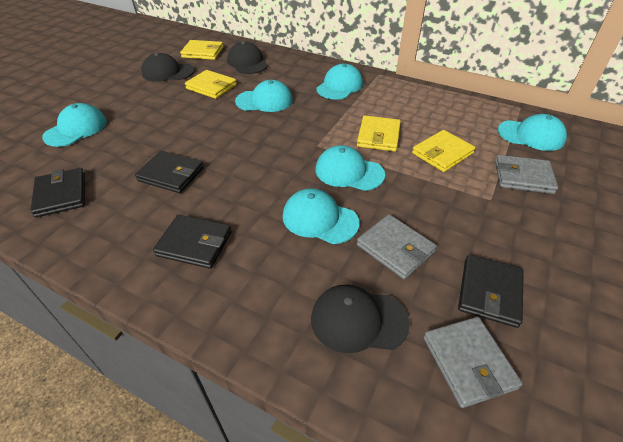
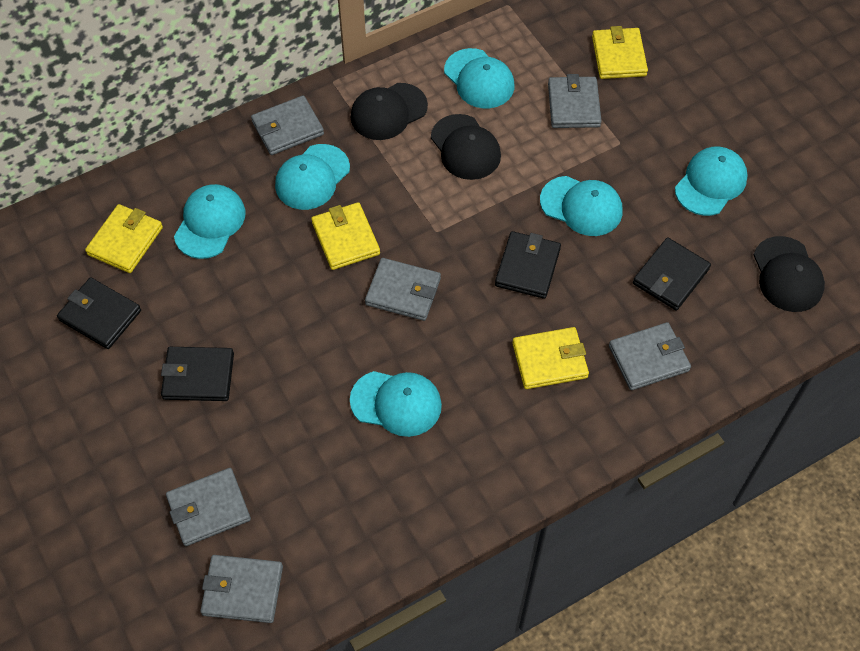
grey wallet: [357,214,437,279] [423,317,523,408] [495,155,558,194] = 3 -> [166,468,251,546] [200,555,283,623] [251,95,324,155] [365,258,441,321] [548,74,601,128] [609,322,691,390] = 6

